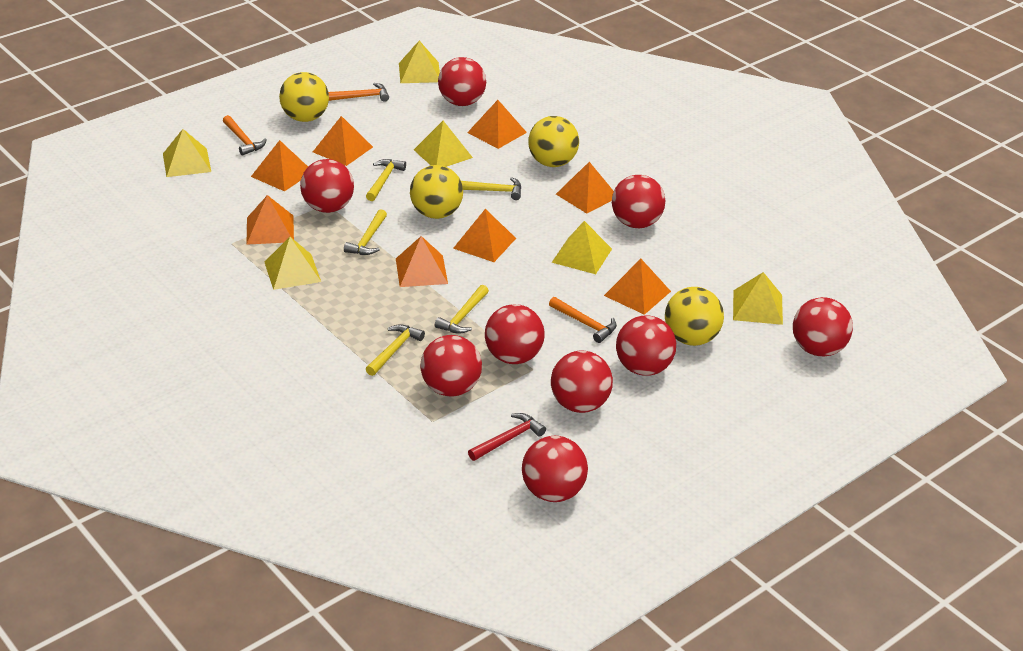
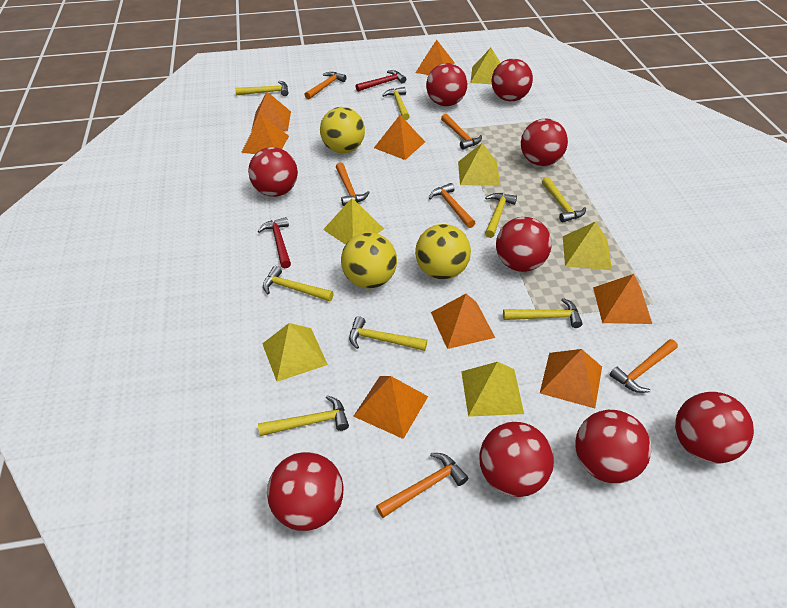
orange hammer: [223,115,267,156] [328,83,389,102] [549,297,617,343] = 3 -> [304,72,347,100] [336,163,370,206] [376,453,468,518] [429,183,475,228] [441,114,482,150] [610,339,678,393] = 6
red hammer: [468,413,546,461] = 1 -> [258,217,291,268] [356,70,406,92] = 2
yellow ball: [279,72,329,122] [410,165,463,219] [528,116,579,167] [665,287,724,346] = 4 -> [320,107,365,153] [341,232,397,289] [415,224,471,280] = 3
yellow hammer: [344,209,387,255] [366,159,406,201] [366,325,425,376] [435,285,489,334] [461,177,521,200] = 5 -> [235,81,289,96] [258,395,349,436] [263,266,334,301] [349,316,427,351] [382,87,410,120] [485,193,517,238] [503,298,583,328] [542,177,586,222] = 8

